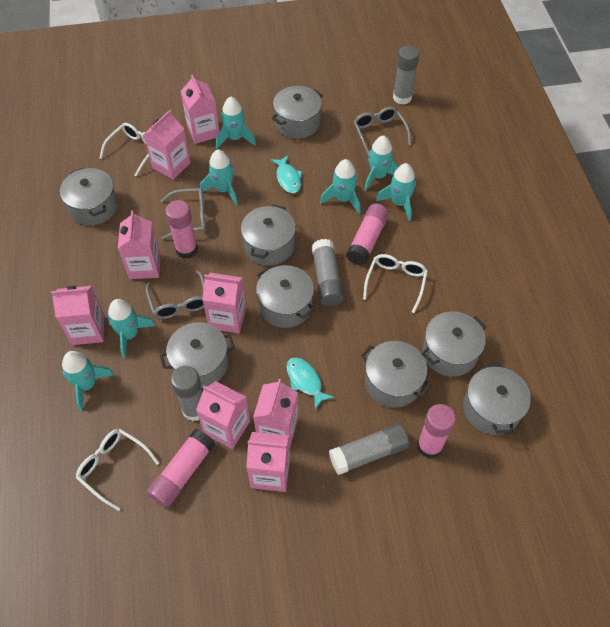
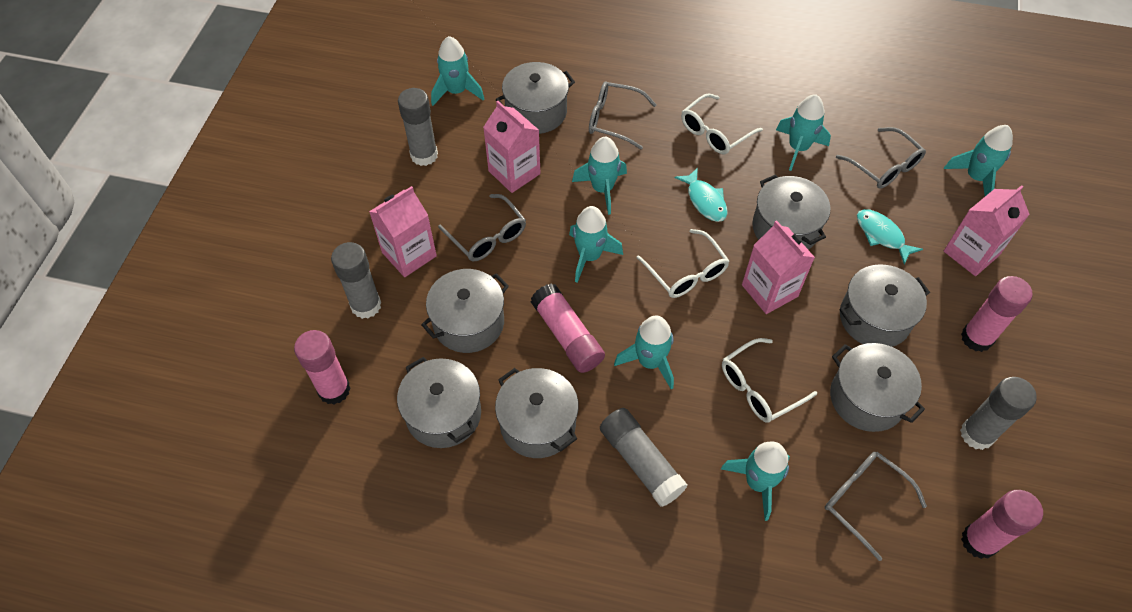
grey glasses: [146,270,204,319] [161,188,206,239] [354,107,411,156] = 3 -> [438,194,526,261] [589,81,657,149] [825,452,927,561] [836,127,926,189] = 4
grey pot: [60,168,118,225] [160,322,235,388] [241,204,296,265] [256,265,314,328] [272,86,323,139] [361,341,432,408] [422,311,486,377] [463,363,531,435] = 8 -> [397,357,481,448] [421,269,509,353] [495,368,579,458] [496,62,575,134] [752,175,831,249] [830,343,925,432] [839,264,930,347] = 7
pink carton: [51,286,105,345] [118,211,161,279] [144,110,191,180] [181,75,220,144] [196,381,250,449] [202,273,246,333] [246,432,290,492] [253,379,298,447] = 8 -> [369,186,437,277] [483,101,540,193] [742,220,815,314] [944,185,1030,276] = 4

